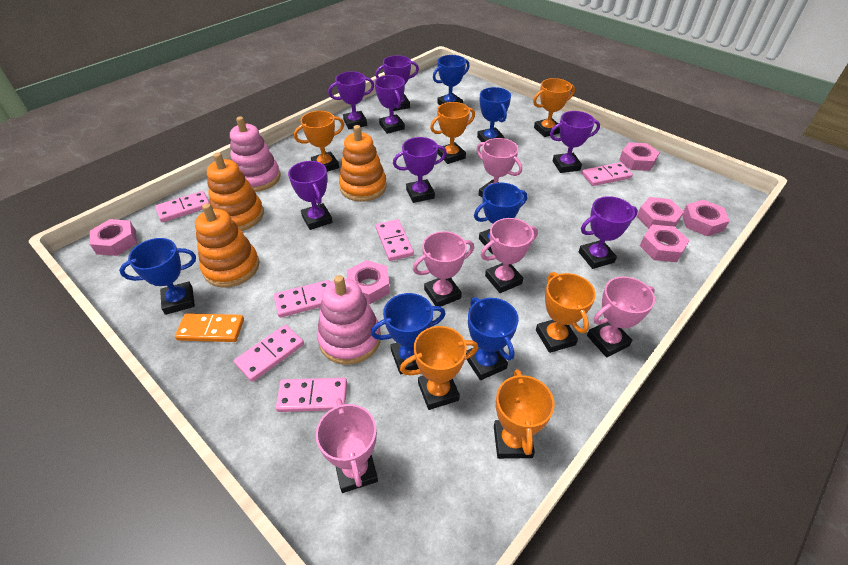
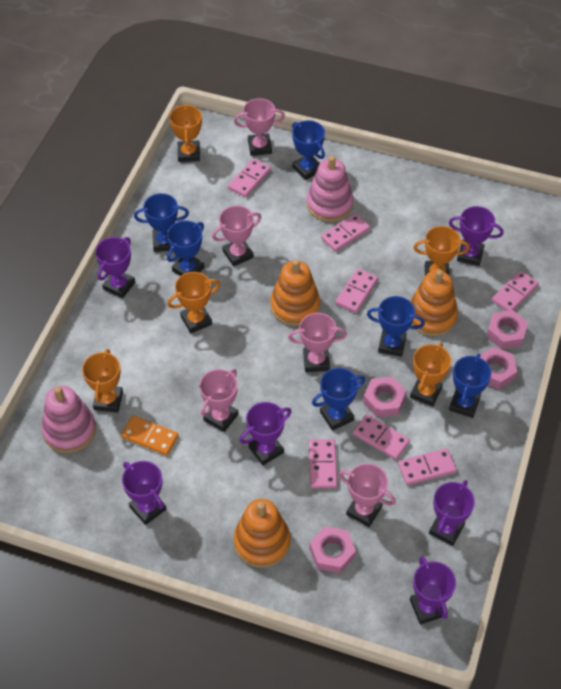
orange trophy: [294,111,344,172] [400,326,478,410] [430,102,475,164] [494,369,555,459] [533,78,575,137] [536,272,596,353] = 6 -> [82,349,123,413] [167,272,220,333] [169,104,202,162] [410,343,451,407] [413,226,470,276] = 5
pink domino: [155,191,209,222] [234,325,304,382] [274,280,330,318] [276,378,347,412] [375,219,414,261] [582,162,633,186] = 6 -> [228,158,271,197] [309,439,337,488] [321,213,370,252] [336,268,378,313] [353,414,410,460] [398,448,457,485] [492,270,539,311] = 7
pink nut: [90,219,137,256] [347,260,390,304] [619,142,660,171] [637,197,684,229] [640,225,689,262] [682,200,729,236] = 6 -> [309,526,356,573] [363,377,406,417] [480,347,517,389] [486,310,528,349] = 4
purple trophy: [288,161,333,230] [328,71,374,129] [375,55,419,111] [375,75,405,134] [393,137,447,203] [550,111,600,173] [579,196,638,269] = 7 -> [95,237,135,298] [122,461,166,525] [239,402,292,465] [410,556,456,624] [429,480,475,546] [449,206,504,266] = 6

